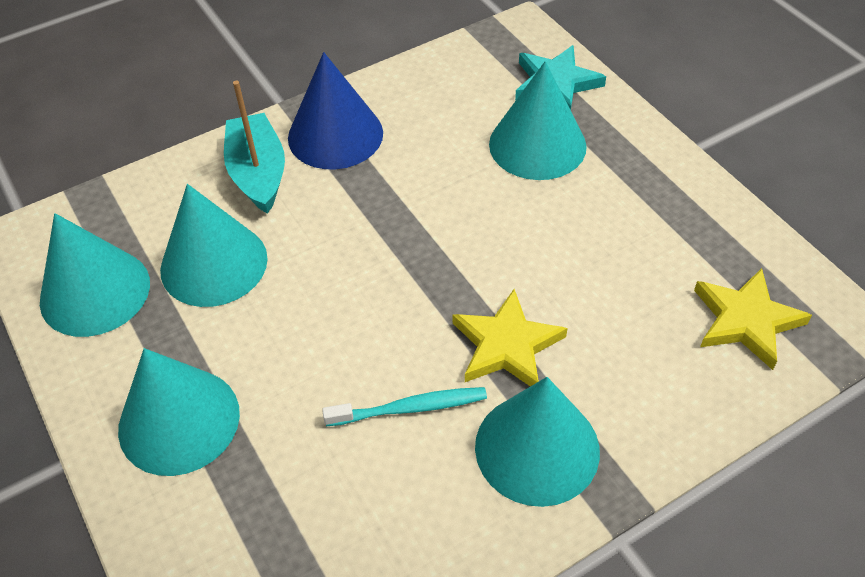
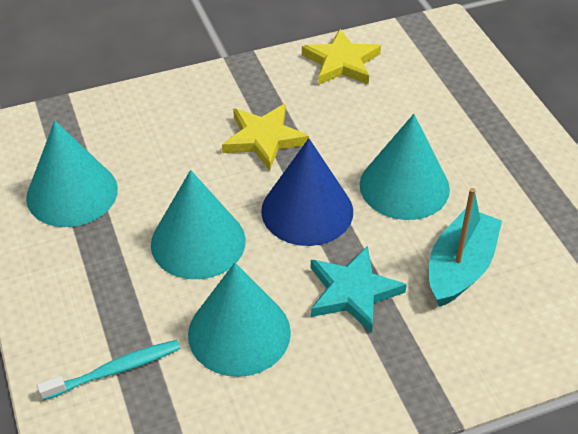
turquoise cone: [40,213,150,337] [118,348,240,476] [160,184,268,307] [475,377,600,507] [489,61,587,180] = 5 -> [26,121,118,227] [151,170,246,279] [188,262,291,377] [360,114,450,220] = 4

